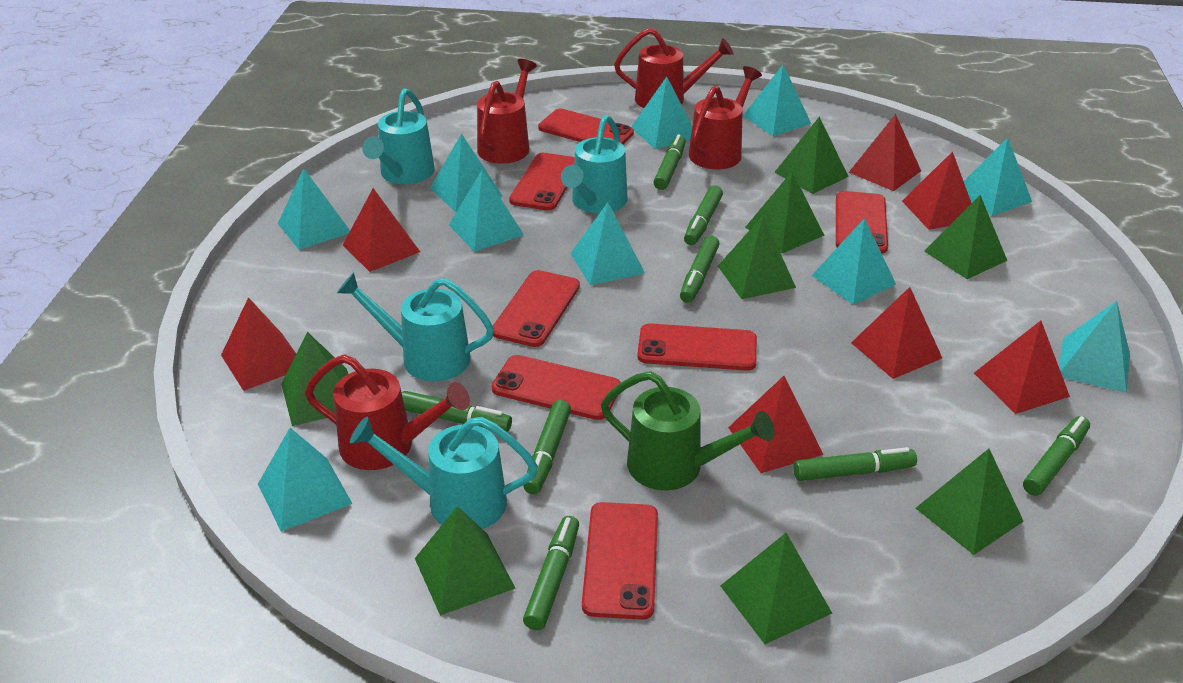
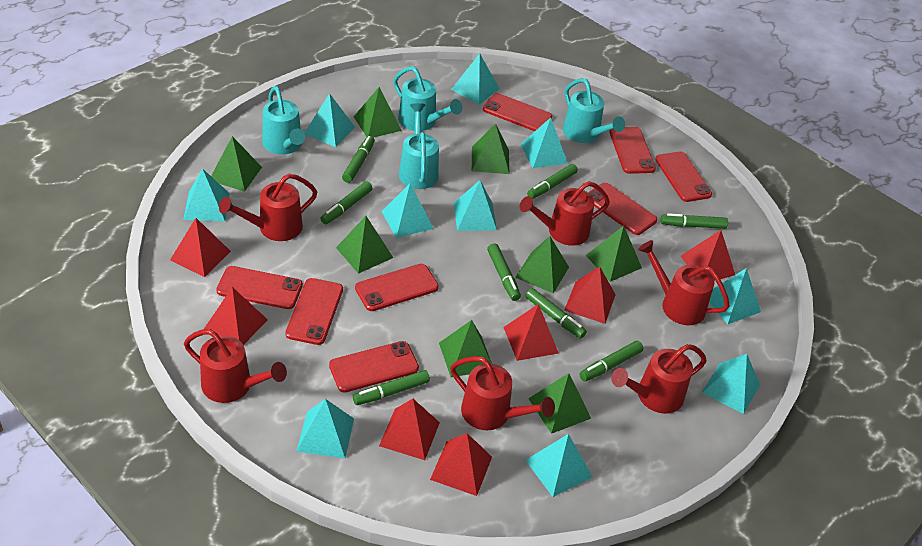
green watering can: [601,371,774,491] = 1 -> none = 0
red phone: [492,355,621,420] [493,270,580,347] [509,153,575,211] [538,109,634,144] [582,502,658,620] [637,323,757,371] [836,191,888,254] = 7 -> [216,266,303,309] [285,278,343,345] [329,341,419,393] [355,264,439,311] [483,93,552,131] [588,183,657,235] [609,127,656,174] [655,151,712,202] = 8
red watering can: [305,355,470,470] [477,59,537,164] [614,28,733,108] [689,66,762,169] = 4 -> [184,329,287,403] [219,174,317,241] [450,356,555,430] [520,181,610,246] [611,344,707,414] [638,240,730,325] = 6

